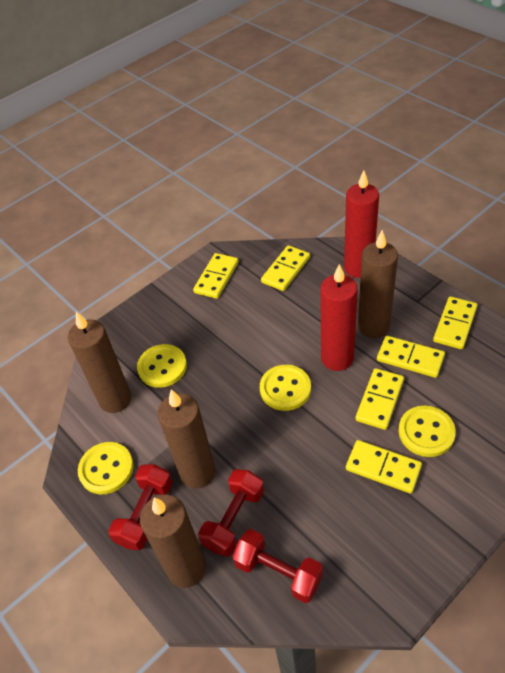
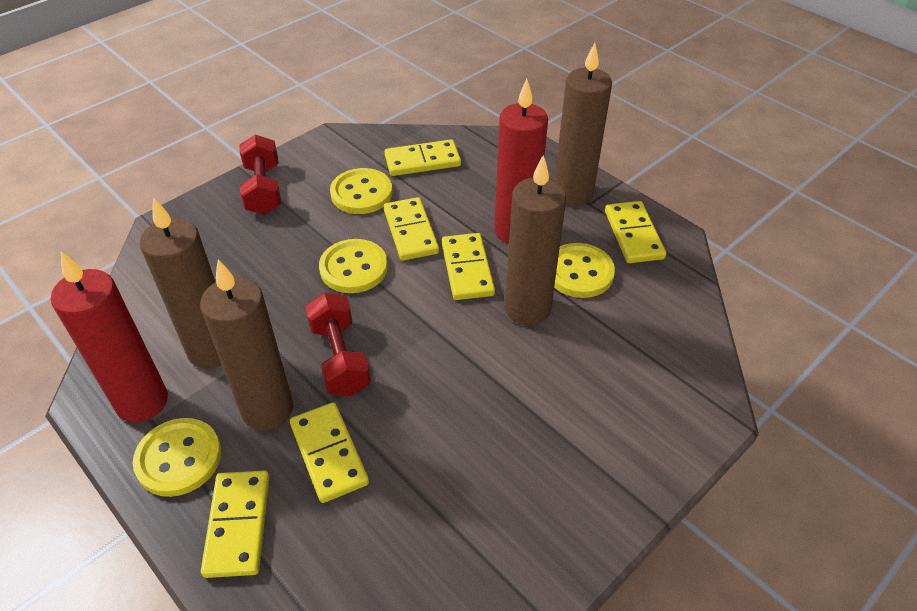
red dumbbell: [108,464,173,550] [198,469,264,556] [232,529,323,603] = 3 -> [239,135,281,215] [305,293,371,396] = 2

